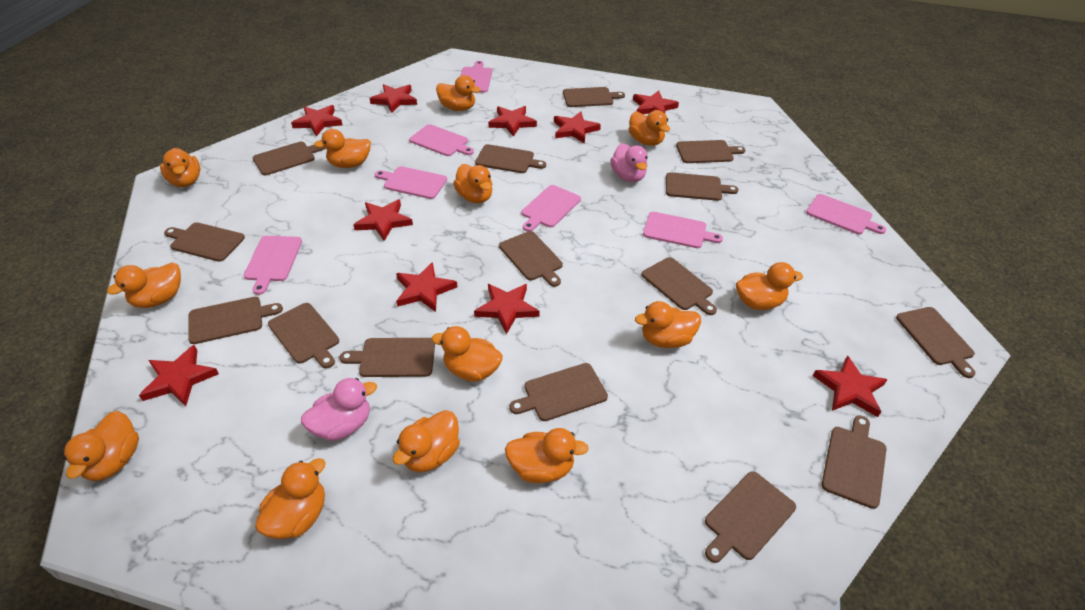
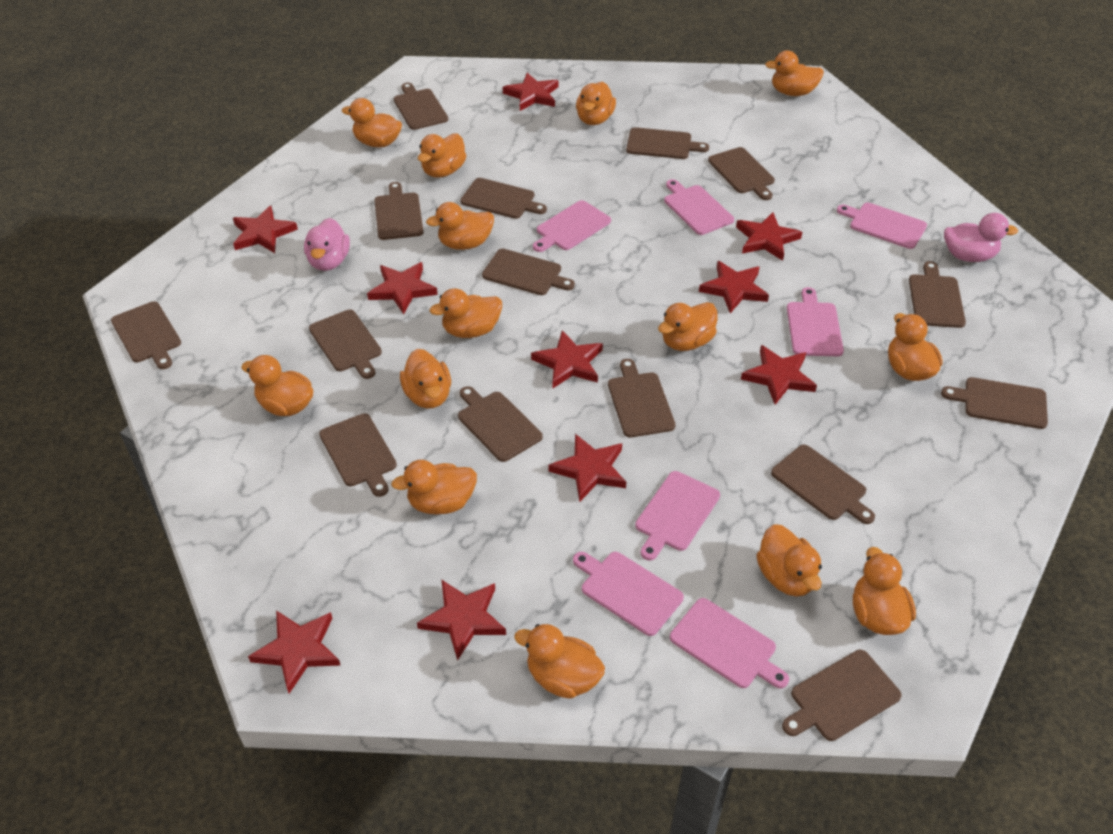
orange duck: [63,411,139,481] [107,262,181,308] [160,148,200,187] [255,458,326,539] [314,129,371,168] [393,410,460,472] [432,326,503,381] [436,75,481,111] [453,164,492,203] [505,428,589,483] [629,110,670,146] [635,301,701,348] [736,262,803,310] = 13 -> [241,355,313,416] [342,98,402,147] [391,460,477,514] [400,349,451,409] [418,133,466,178] [426,202,494,250] [429,288,502,338] [514,624,605,699] [576,82,616,125] [658,302,717,351] [756,524,822,597] [765,50,824,96] [853,547,916,635] [888,313,943,381] = 14

